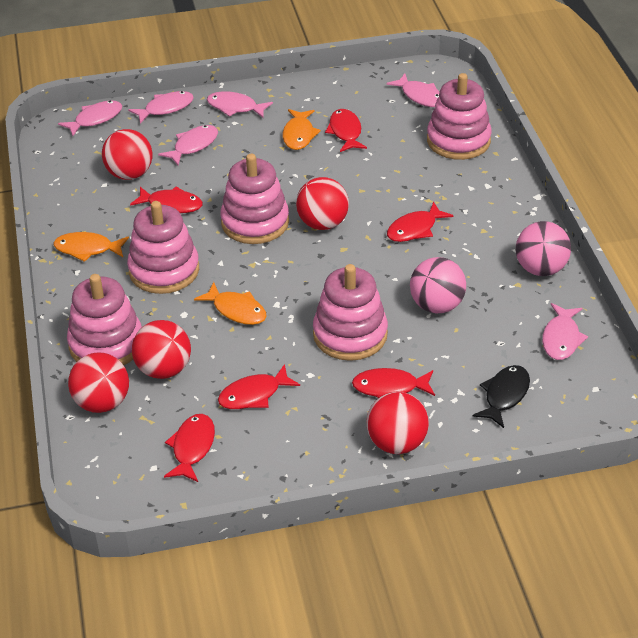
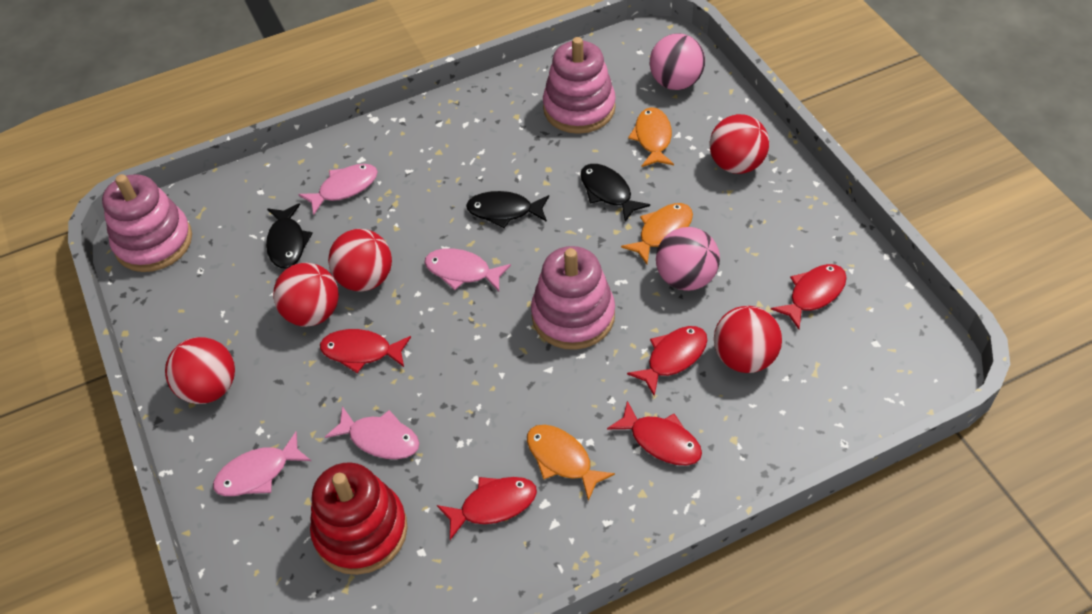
black fish: [473,365,530,428] = 1 -> [266,203,313,269] [466,191,549,228] [580,164,650,222] = 3
pink fish: [58,100,122,136] [128,91,194,124] [158,125,218,165] [207,91,273,118] [386,74,439,107] [542,303,588,360] = 6 -> [213,432,311,496] [298,164,378,215] [325,406,419,459] [424,248,511,291] = 4
pink stacking toy: [67,274,142,365] [127,201,199,294] [220,154,289,244] [313,264,388,361] [427,73,492,160] = 5 -> [102,174,192,272] [531,246,615,350] [543,37,616,134] = 3
red fish: [130,186,203,213] [164,414,215,482] [218,364,300,409] [325,109,367,152] [352,368,435,398] [387,201,453,242] = 6 -> [320,329,411,373] [437,477,537,540] [607,401,702,465] [627,326,707,396] [771,264,847,329] = 5
red stacking toy: none = 0 -> [310,462,408,575] = 1

